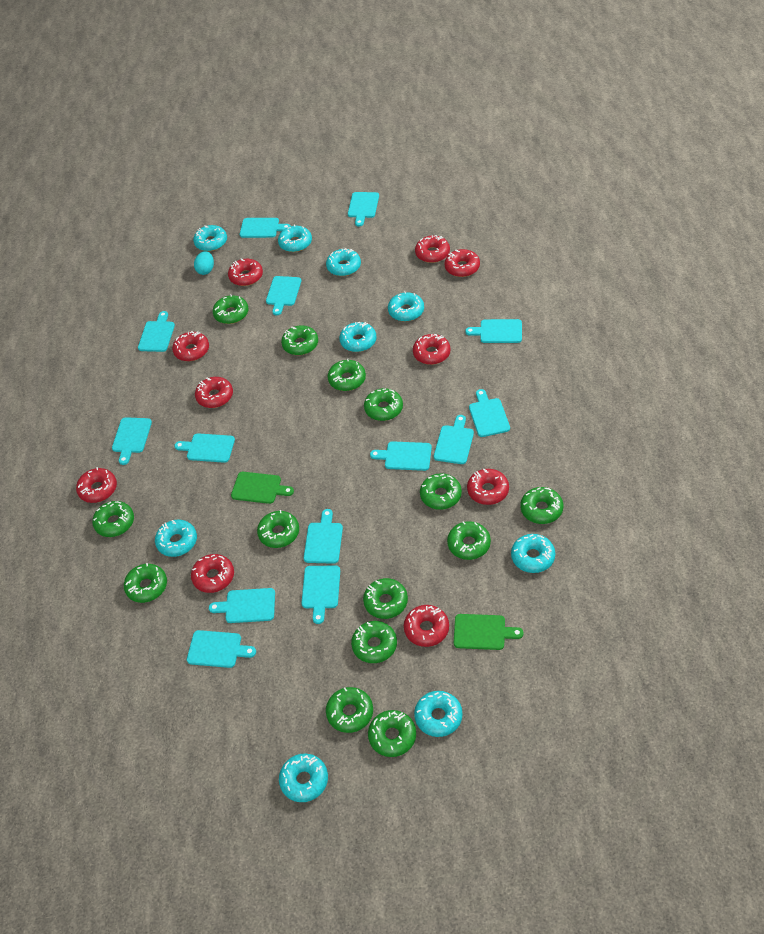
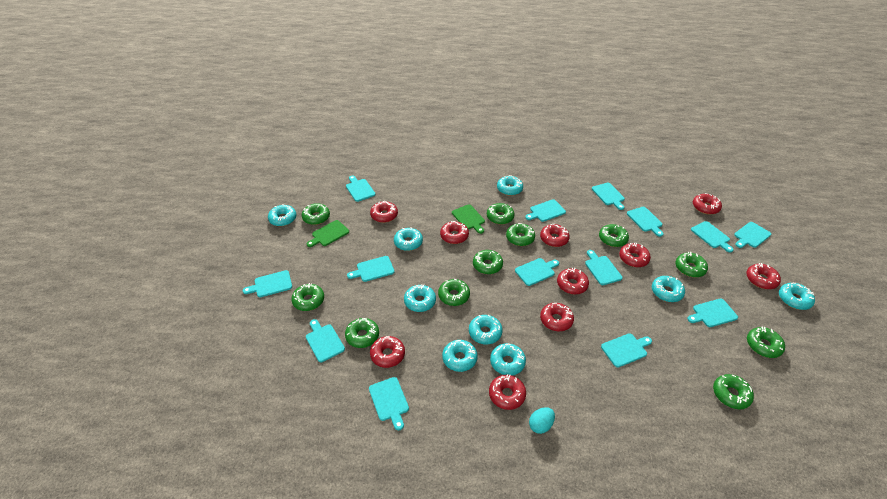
green donut: [92,501,134,537] [124,563,167,603] [213,294,249,324] [257,510,299,548] [281,325,318,355] [326,687,373,733] [328,359,366,391] [351,621,397,663] [363,578,408,619] [364,388,403,421] [368,710,416,757] [420,473,462,510] [447,521,491,560] [521,487,563,524] = 14 -> [291,283,324,311] [302,203,330,225] [345,318,379,348] [438,279,470,306] [473,250,503,274] [487,203,514,225] [506,223,535,246] [599,224,629,247] [675,252,708,277] [713,374,754,409] [747,327,785,358] = 11

